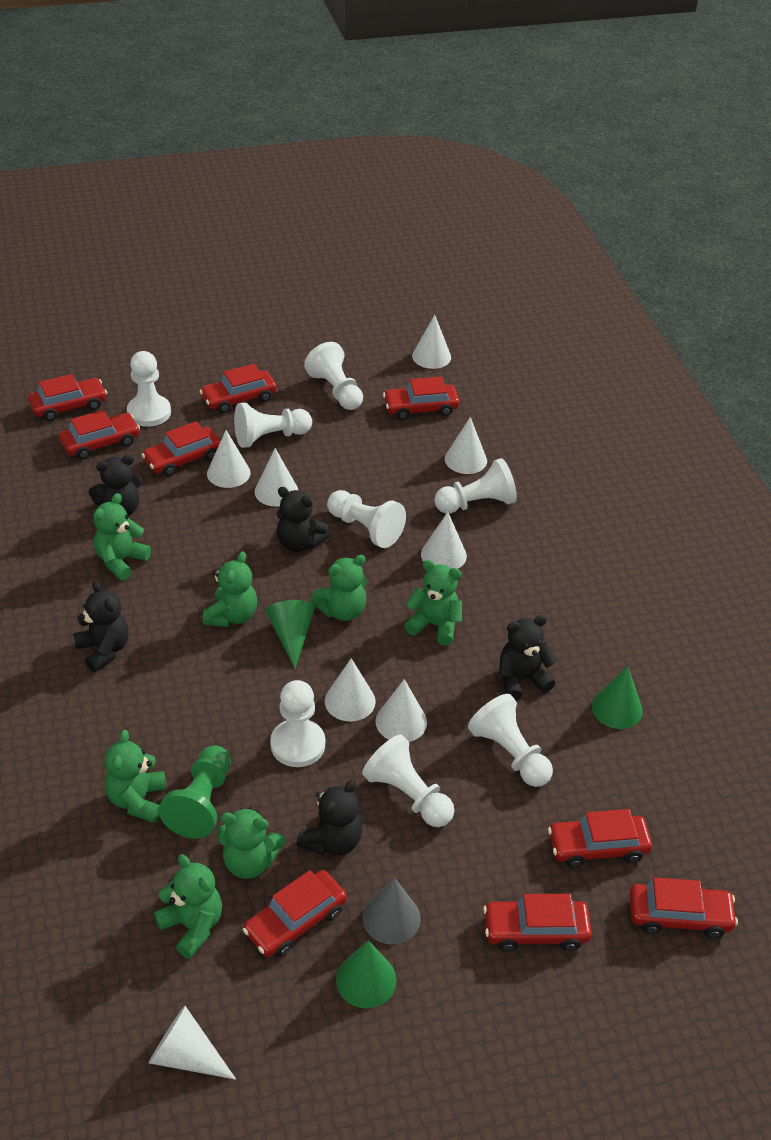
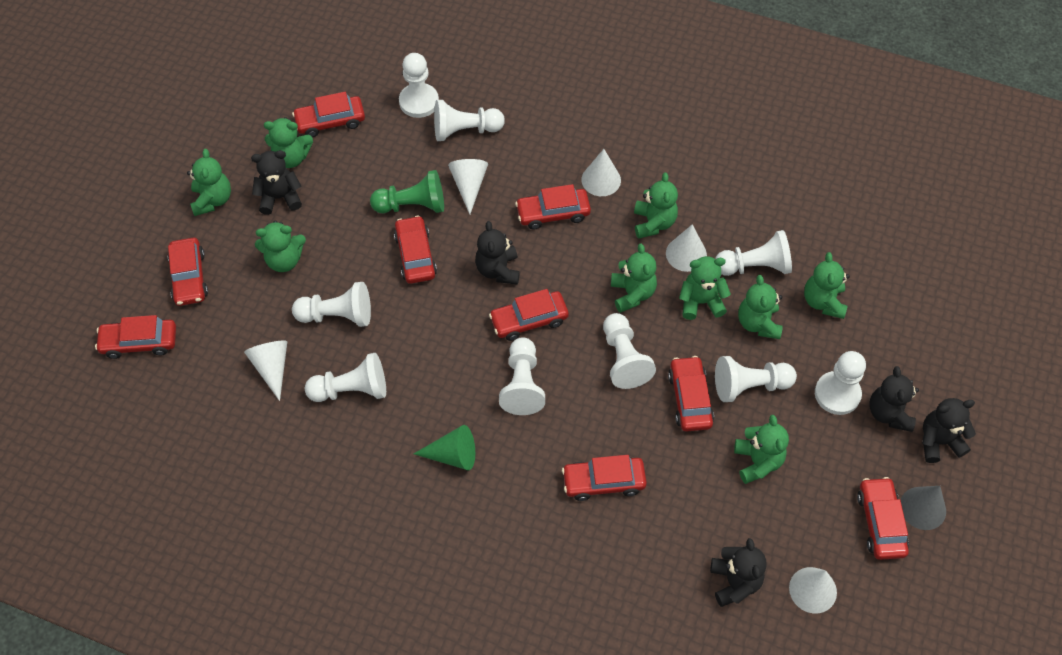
green cone: [266,600,315,669] [336,940,397,1008] [592,666,643,729] = 3 -> [414,425,475,470] = 1
green teddy bear: [94,493,151,580] [104,730,167,823] [154,854,222,959] [203,551,257,627] [217,807,285,879] [311,555,367,621] [404,560,462,645] = 7 -> [187,149,231,216] [255,221,306,272] [264,117,313,168] [611,244,657,313] [634,172,678,239] [679,256,731,320] [734,415,789,484] [738,275,783,339] [804,252,850,319] = 9
white cone: [149,1006,236,1080] [207,430,251,488] [254,448,298,506] [325,658,376,722] [376,679,427,742] [412,315,451,369] [421,512,467,569] [445,417,487,474] = 8 -> [244,341,287,401] [448,159,488,214] [581,149,621,196] [666,224,707,272] [789,567,837,613] = 5
white pawn: [127,351,171,427] [234,403,312,448] [270,680,325,767] [304,342,363,410] [327,490,406,548] [362,734,454,827] [434,458,517,513] [468,694,553,787] = 8 -> [292,282,371,327] [305,353,386,402] [399,53,439,118] [434,100,505,141] [499,338,545,415] [603,313,656,389] [715,230,792,276] [715,356,797,402] [815,351,866,415] = 9

